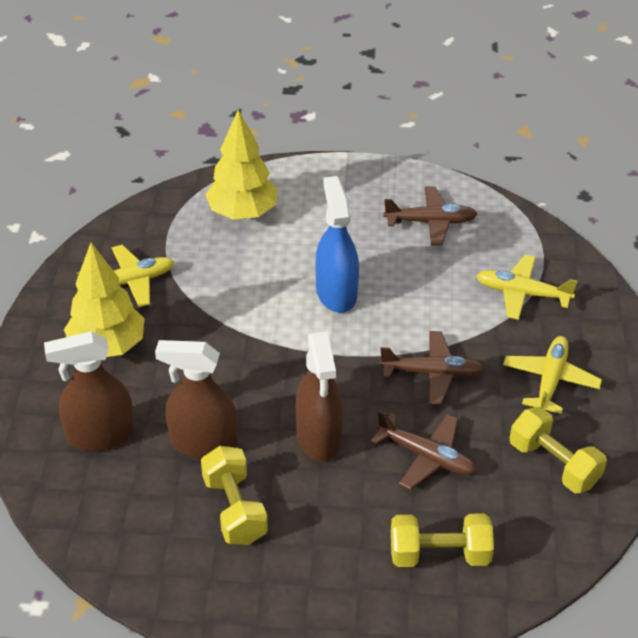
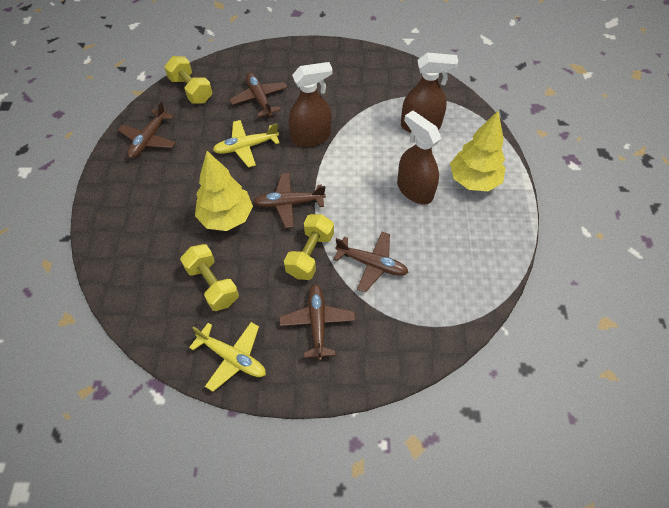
blue spray bottle: [316,176,359,313] = 1 -> none = 0
brown plane: [371,411,477,490] [380,331,485,405] [383,186,477,246] = 3 -> [118,101,176,159] [230,73,288,117] [253,173,326,228] [279,284,356,361] [333,232,409,292] = 5
yellow plane: [77,245,174,307] [476,255,578,320] [503,336,602,414] = 3 -> [189,322,266,392] [213,120,280,167] = 2

